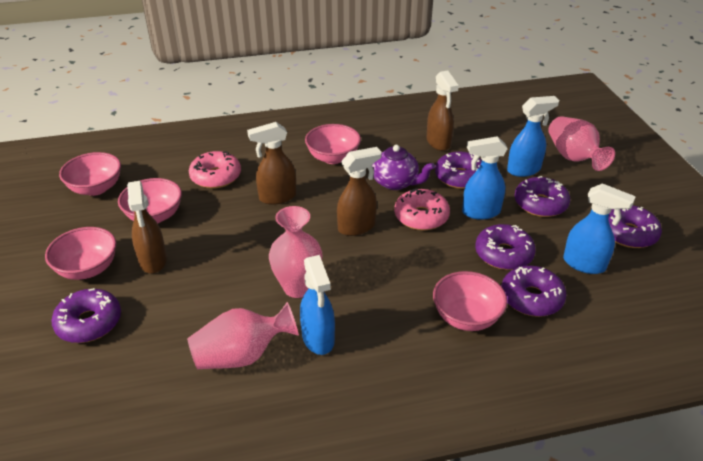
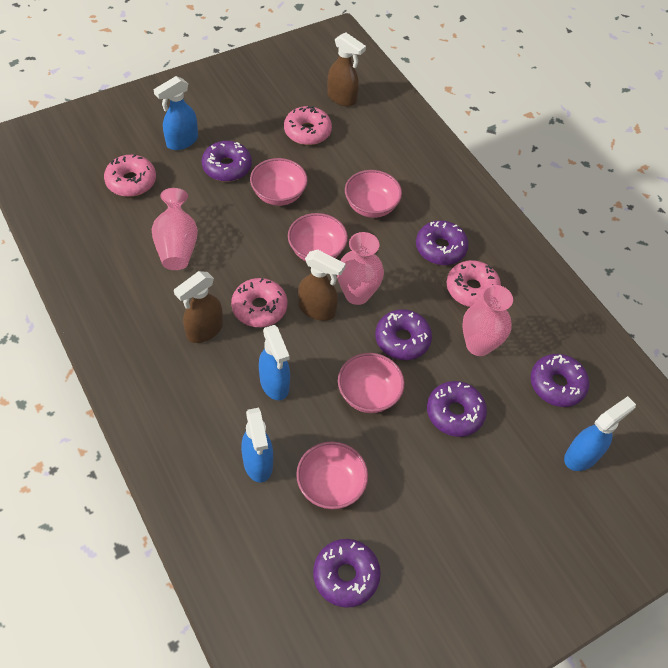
brown spray bottle: [127,181,167,273] [247,122,296,205] [337,147,382,236] [427,71,459,151] = 4 -> [174,271,223,343] [298,250,346,321] [327,32,366,107] = 3
pink donut: [189,151,241,188] [394,188,450,230] = 2 -> [104,154,156,197] [231,278,287,327] [284,106,332,145] [447,260,501,307] = 4
purple teapot: [372,145,435,190] = 1 -> none = 0

